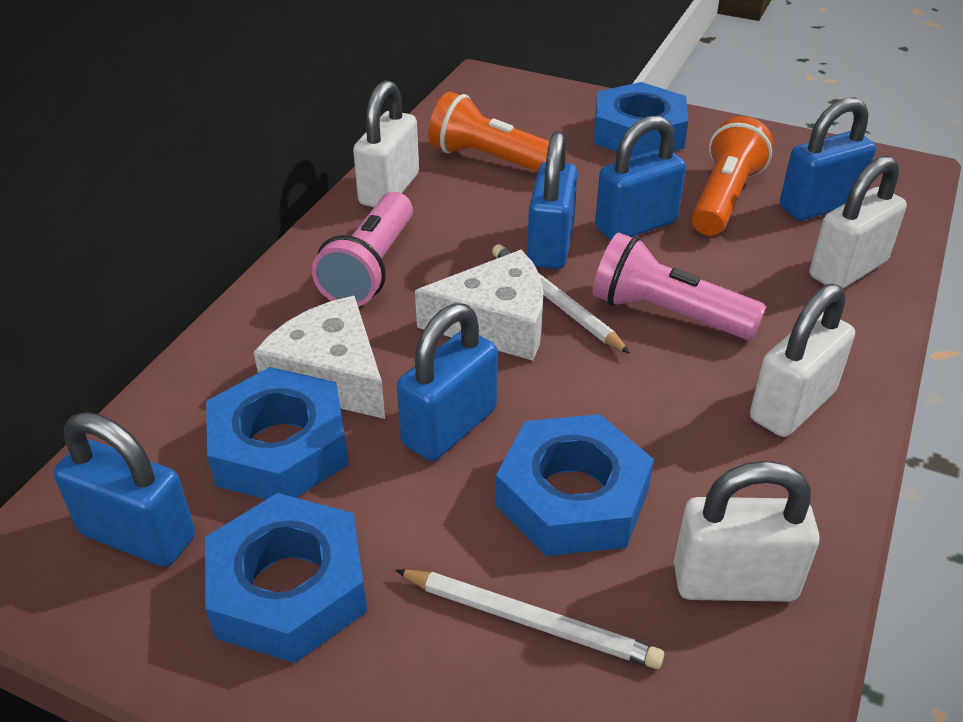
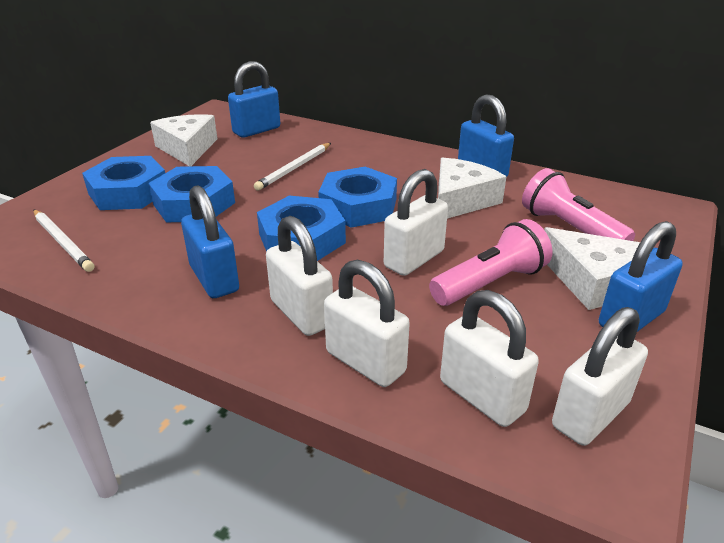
blue padlock: [53,412,195,567] [397,303,498,461] [527,131,578,269] [595,115,686,240] [780,98,876,220] = 5 -> [181,185,239,298] [228,61,280,138] [458,94,514,177] [599,221,683,332] = 4
orange flashlight: [429,92,567,172] [692,116,773,236] = 2 -> none = 0
white cheese: [254,296,385,419] [415,250,543,360] = 2 -> [150,114,217,166] [438,158,506,219] [544,227,640,310] = 3
white padlock: [353,80,419,207] [674,461,820,602] [750,284,855,437] [810,156,907,289] = 4 -> [266,216,333,336] [324,259,410,387] [384,169,448,276] [440,290,539,427] [552,307,648,446] = 5

